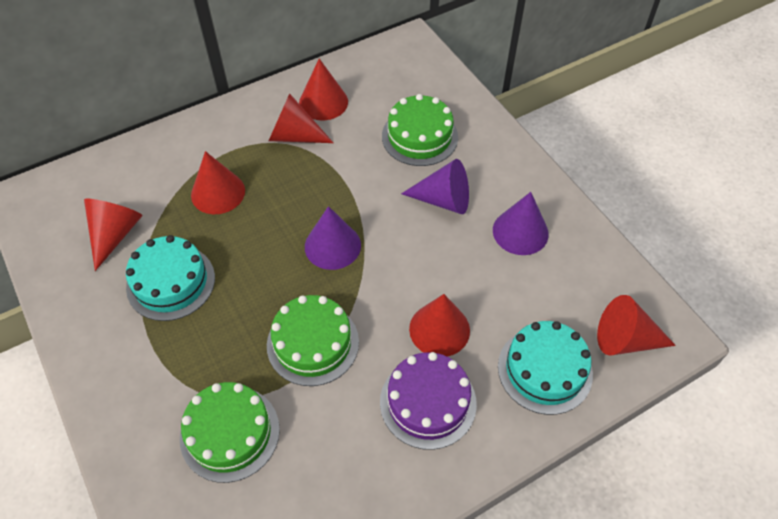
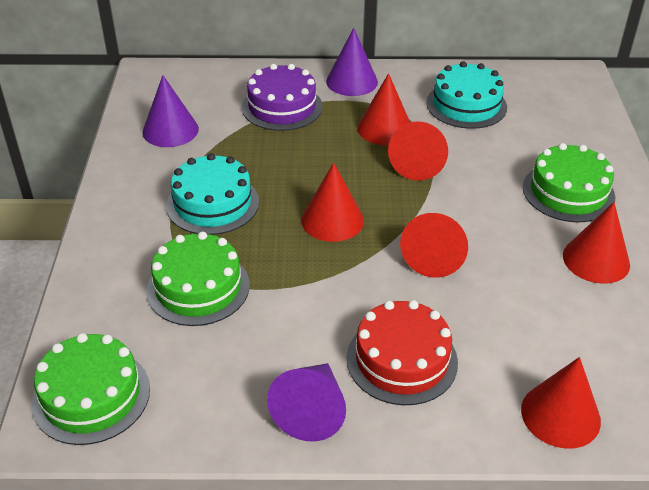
red cake: none = 0 -> [347,300,458,405] = 1

